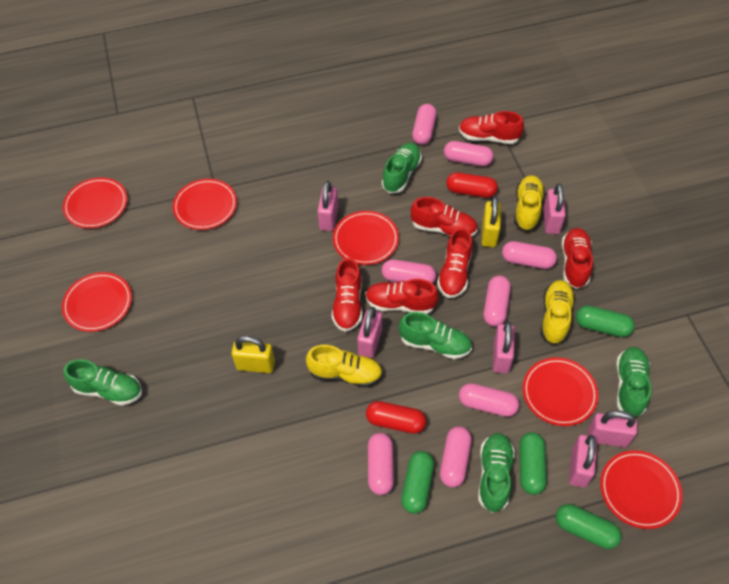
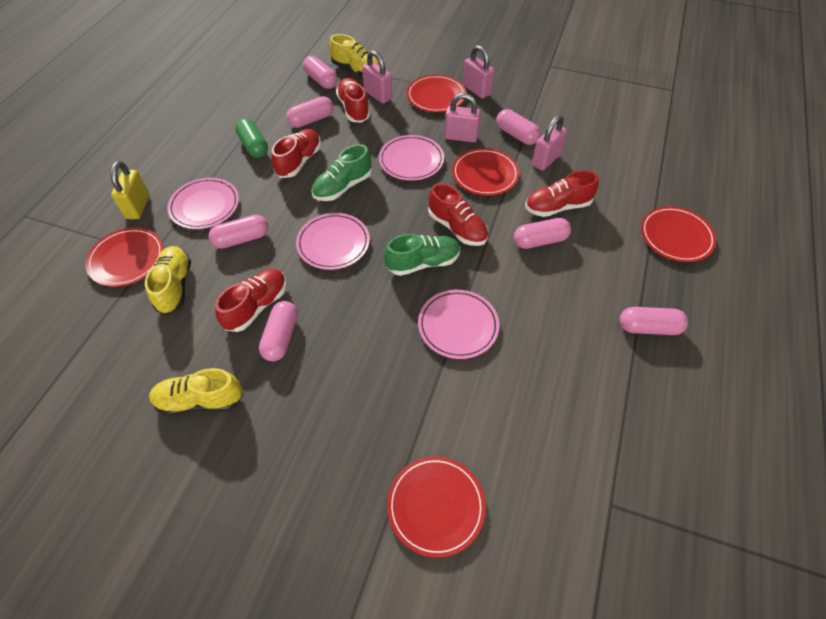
green capsule: [401,451,434,514] [519,432,546,495] [556,504,622,549] [576,306,635,337] = 4 -> [235,118,268,158] = 1
green shoe: [64,359,142,406] [382,143,422,193] [399,312,472,359] [478,433,515,513] [616,347,651,417] = 5 -> [312,144,372,201] [384,234,460,276] = 2
pink capsule: [368,433,394,495] [382,259,436,284] [412,104,437,145] [440,427,472,487] [444,141,494,166] [459,383,519,417] [484,276,511,326] [502,241,557,269] = 8 -> [209,215,268,249] [259,301,298,361] [286,96,333,128] [303,56,338,89] [496,109,541,145] [514,218,571,249] [620,307,688,335] = 7
pink padlock: [318,181,339,231] [357,307,382,358] [493,322,515,374] [543,183,566,234] [569,435,597,488] [588,411,637,447] = 6 -> [362,50,392,104] [444,93,481,143] [463,45,494,99] [532,115,567,171] = 4
pink plate: none = 0 -> [167,178,239,229] [296,213,370,270] [379,135,444,181] [418,290,500,359] = 4
red capsule: [366,401,426,434] [446,172,498,198] = 2 -> none = 0
red plate: [62,272,132,332] [63,178,127,228] [173,179,237,230] [333,211,399,265] [523,357,599,426] [600,450,682,529] = 6 -> [85,227,164,287] [387,456,486,558] [407,75,466,112] [452,148,519,196] [641,206,716,262] = 5
red shoe: [332,258,362,332] [365,279,439,314] [411,197,478,237] [437,228,473,298] [459,111,524,144] [562,228,593,289] = 6 -> [215,269,287,332] [271,129,321,178] [336,78,370,123] [428,183,488,246] [525,170,599,217] = 5
yellow padlock: [232,336,275,373] [481,196,501,247] = 2 -> [110,161,150,219] = 1

